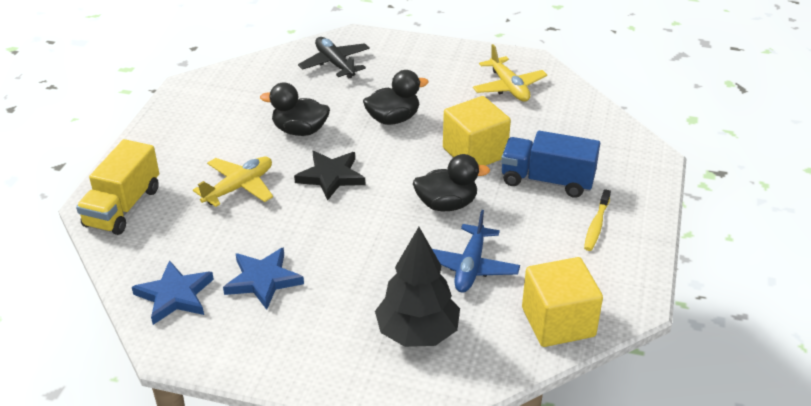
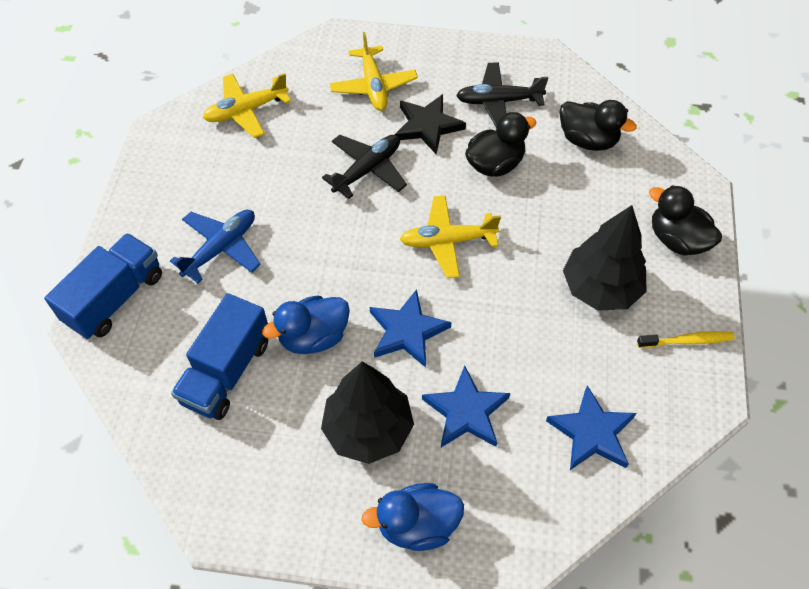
black plane: [298,37,370,79] = 1 -> [322,135,407,199] [456,62,549,127] = 2
black tree: [375,227,460,347] = 1 -> [321,362,414,464] [563,205,646,311] = 2
blue duck: none = 0 -> [262,295,350,354] [361,483,464,551] = 2
blue star: [132,260,214,325] [223,247,304,310] = 2 -> [370,289,452,368] [422,365,510,447] [546,385,636,470] = 3
blue truck: [501,131,600,198] = 1 -> [44,233,162,339] [171,293,268,420] = 2
yellow cube: [443,96,511,166] [522,257,603,347] = 2 -> none = 0
yellow plane: [193,157,273,207] [473,44,547,102] = 2 -> [203,73,291,138] [329,32,418,111] [400,195,501,278] = 3
yellow truck: [76,139,159,235] = 1 -> none = 0

